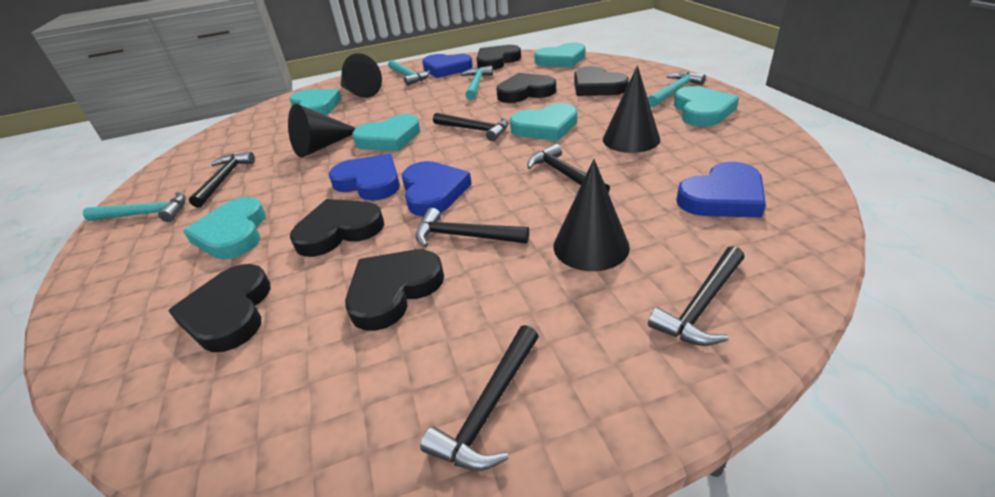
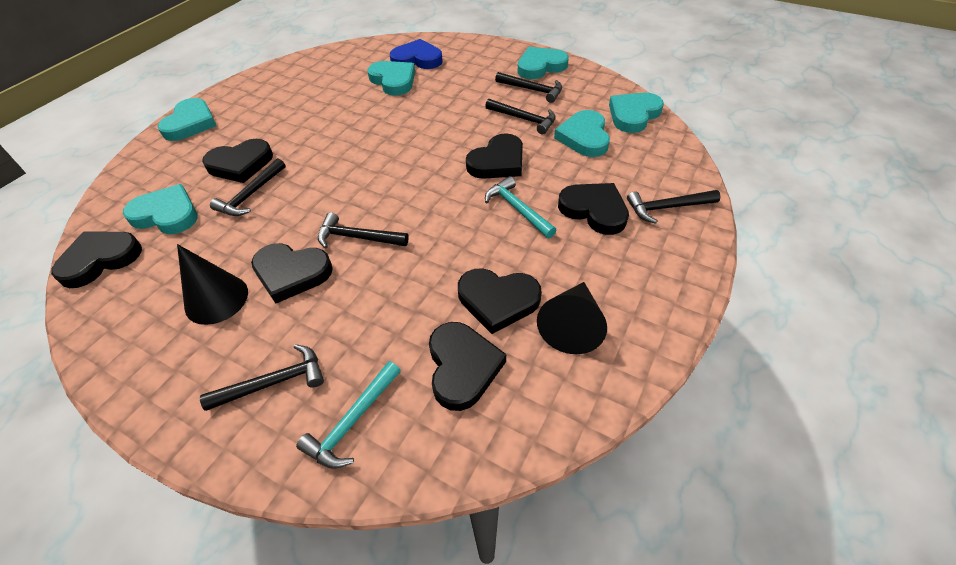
black cone: [288,104,356,158] [340,53,382,98] [553,159,630,271] [603,66,660,153] = 4 -> [177,244,248,325] [537,282,607,354] = 2
black heart: [168,264,271,352] [290,199,384,257] [345,250,444,331] [476,45,521,70] [496,73,556,103] [574,66,629,96] = 6 -> [51,232,142,288] [202,139,273,183] [251,243,333,303] [429,322,506,411] [458,268,542,334] [466,133,523,179] [558,183,629,235] = 7
blue heart: [329,154,400,201] [402,161,472,216] [422,54,473,78] [676,162,766,218] = 4 -> [390,39,443,69] = 1
turquoise hammer: [83,192,186,222] [388,60,430,86] [461,66,493,100] [648,72,706,107] = 4 -> [296,361,401,469] [485,176,557,238] = 2

